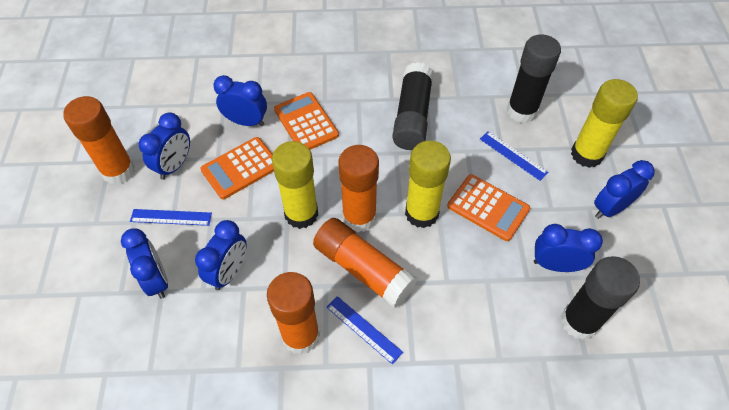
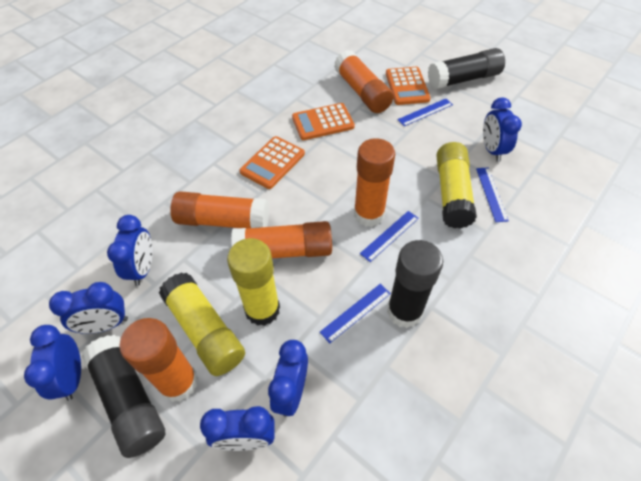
blue ruler: [130,209,212,226] [326,296,403,365] [480,131,548,181] = 3 -> [320,284,391,343] [360,211,419,262] [398,99,453,126] [476,167,509,222] = 4
orange glue stick: [63,96,135,185] [267,272,320,355] [313,218,417,308] [338,145,379,232] = 4 -> [119,318,198,402] [170,191,269,229] [231,221,332,259] [334,50,393,113] [354,138,395,227] = 5

